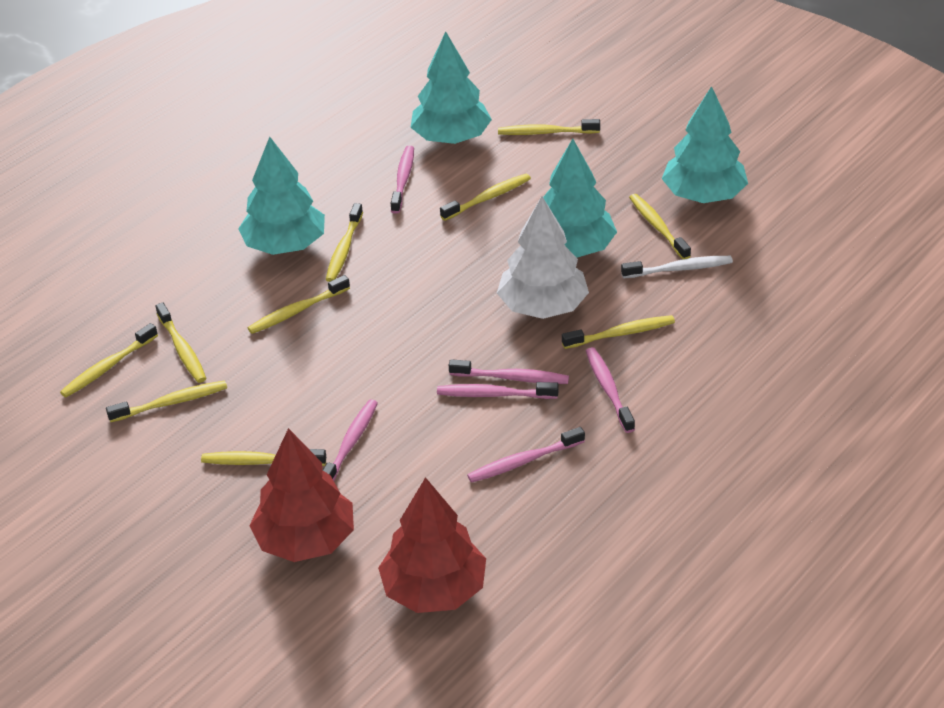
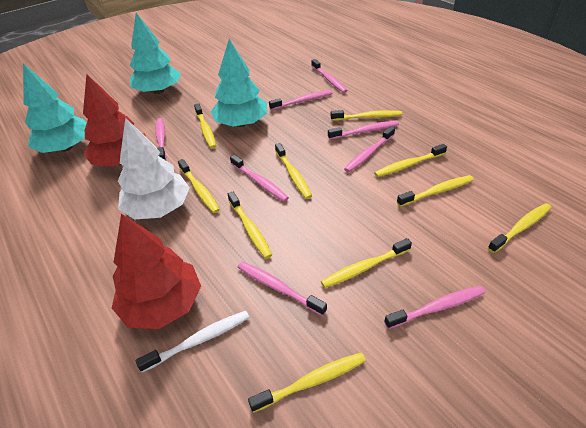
pink toothbrush: [323,399,378,481] [391,146,414,214] [437,382,559,399] [449,359,569,384] [467,427,585,483] [586,347,635,433] = 6 -> [155,118,166,160] [230,155,289,202] [238,262,327,316] [269,90,333,110] [311,59,348,93] [328,121,399,140] [344,126,395,172] [384,286,485,329] = 8
turquoise tree: [238,137,325,255] [410,32,492,144] [543,139,617,258] [662,86,748,203] = 4 -> [23,63,87,153] [130,13,181,94] [211,39,267,127] = 3

